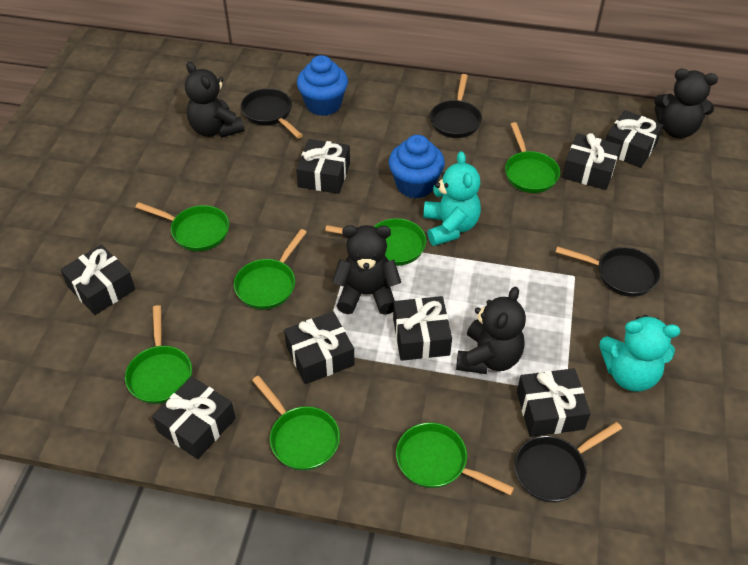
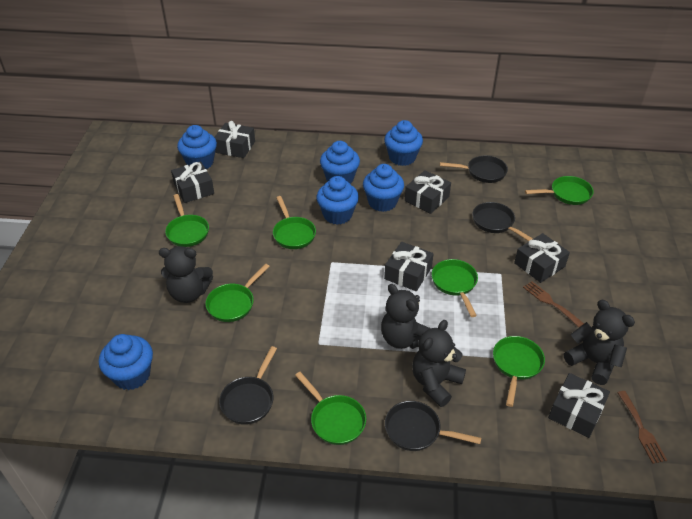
black gift: [60,245,135,315] [152,376,236,459] [284,311,355,384] [296,139,350,194] [393,296,452,361] [517,368,591,437] [562,133,621,190] [605,110,663,168] = 8 -> [171,161,214,203] [214,121,255,158] [384,242,434,291] [405,170,451,214] [514,233,570,283] [548,373,610,438] = 6
blue cupcake: [297,55,348,116] [389,135,445,198] = 2 -> [99,334,153,390] [177,125,217,169] [317,176,359,225] [320,141,360,184] [363,164,404,212] [384,120,423,166] = 6
brown fork: none = 0 -> [523,281,584,327] [617,391,667,464] = 2
turquoise teddy bear: [423,151,481,246] [599,315,680,392] = 2 -> none = 0

